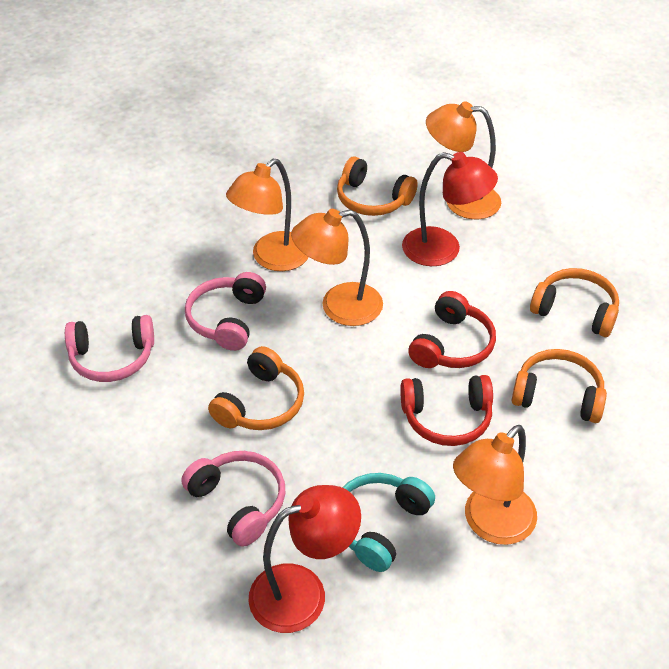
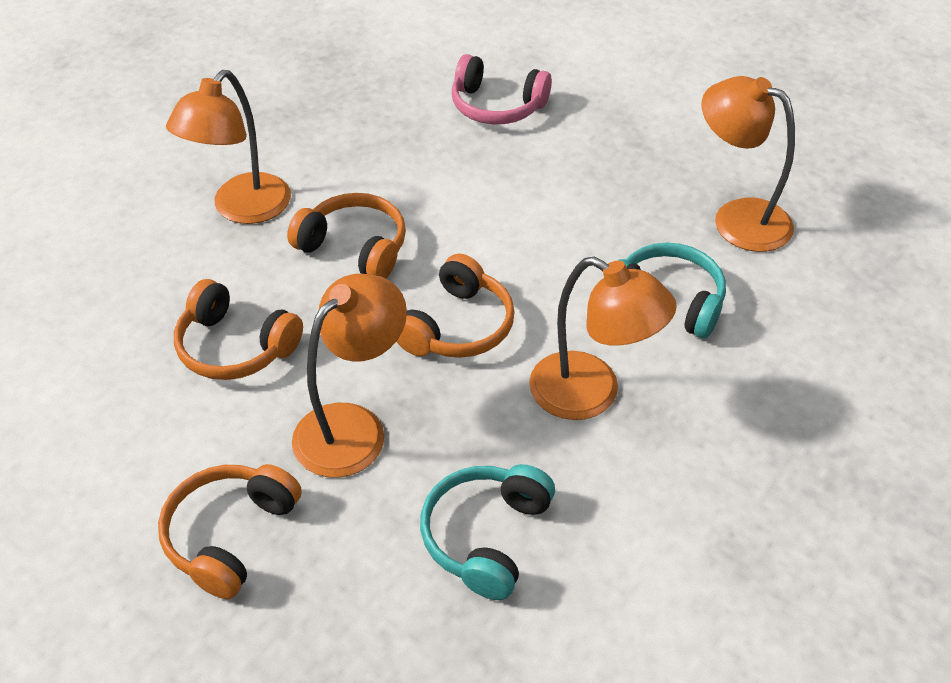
pink headphones: [65,315,154,382] [181,451,285,547] [185,272,266,351] = 3 -> [452,54,552,124] = 1
red headphones: [400,375,493,446] [408,291,496,368] = 2 -> none = 0
red lamp: [249,485,361,633] [402,152,498,266] = 2 -> none = 0
turquoise headphones: [342,473,435,572] = 1 -> [420,464,555,600] [618,243,726,338] = 2

